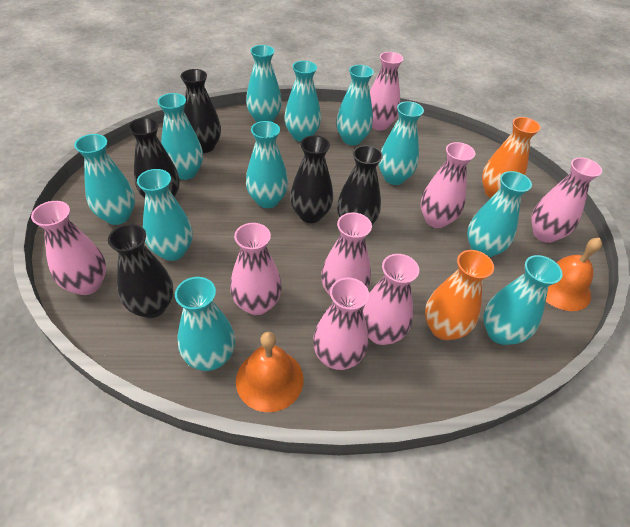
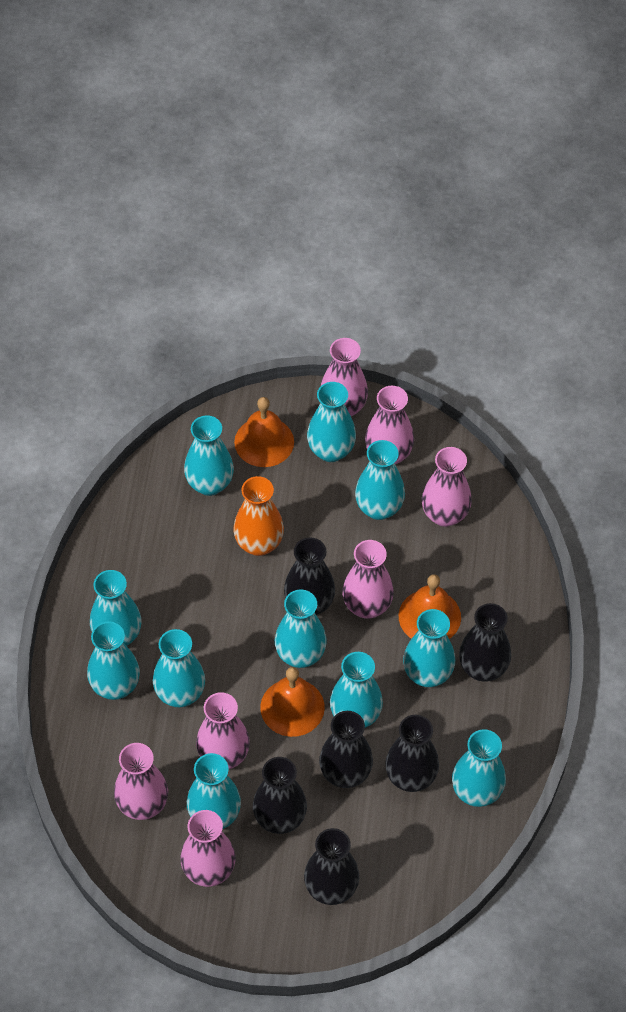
black vase: [108,224,173,318] [128,117,180,198] [180,69,221,153] [290,135,333,223] [337,145,383,224] = 5 -> [253,757,307,834] [284,537,335,615] [304,828,359,905] [319,711,373,788] [385,715,439,792] [459,603,511,682] = 6
orange bell: [236,332,304,412] [546,238,602,311] = 2 -> [234,397,294,467] [260,667,325,737] [399,574,461,639] = 3
orange vase: [425,250,494,340] [482,117,541,198] = 2 -> [233,476,284,556] = 1
pink vase: [31,201,106,295] [230,223,282,315] [313,278,369,370] [321,212,372,295] [362,254,419,345] [370,52,403,131] [421,142,475,228] [531,157,602,243] = 8 -> [114,743,168,820] [181,810,235,887] [196,692,250,769] [321,338,368,416] [342,540,394,619] [365,386,414,465] [422,447,472,527] = 7

